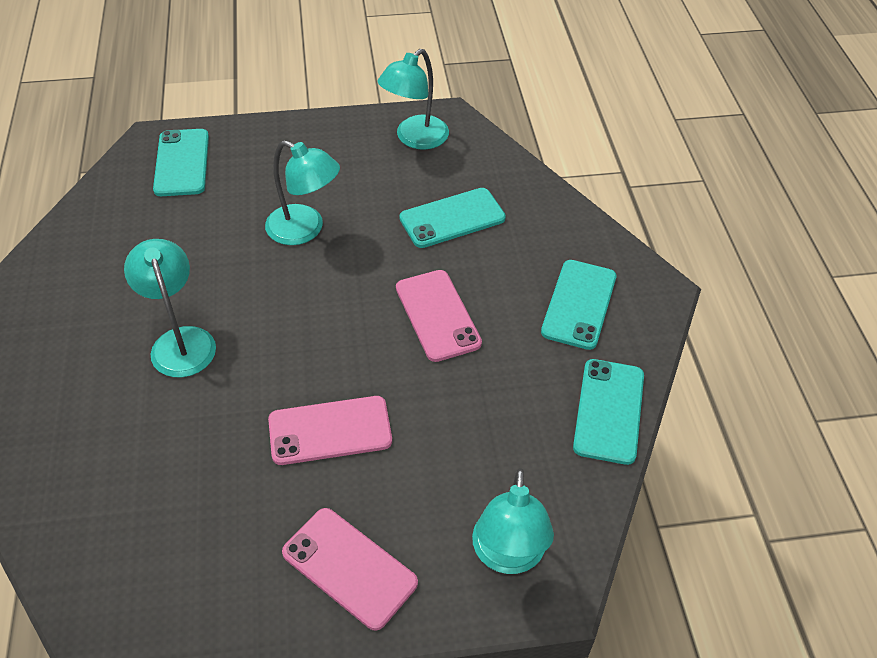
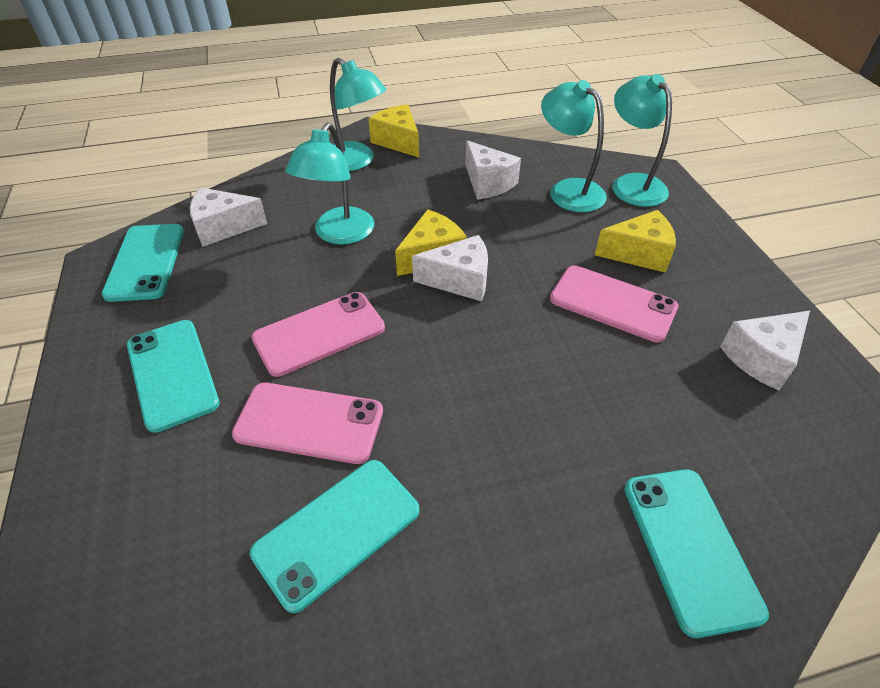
white cheese: none = 0 -> [190,187,267,247] [412,235,488,301] [465,140,521,200] [720,311,810,390] = 4
yellow cheese: none = 0 -> [368,104,419,157] [395,209,467,276] [595,210,676,273] = 3

